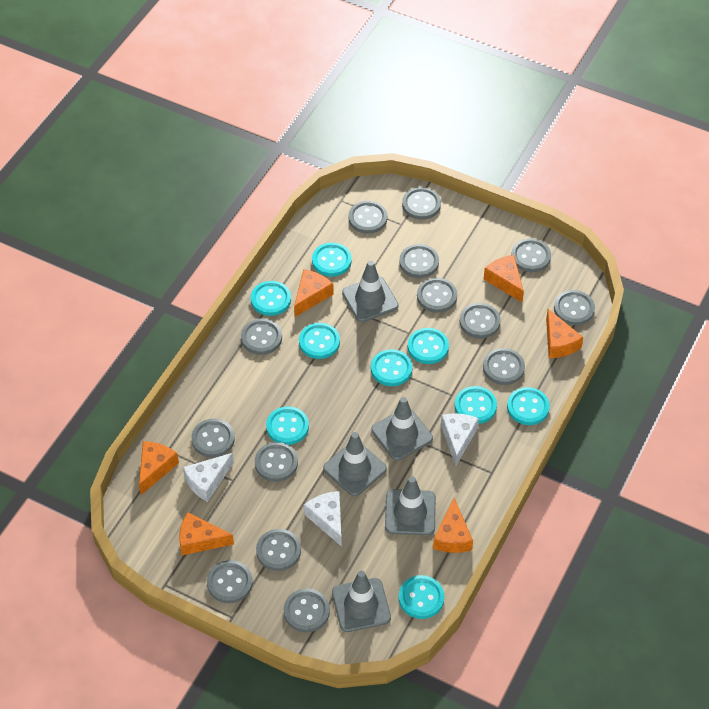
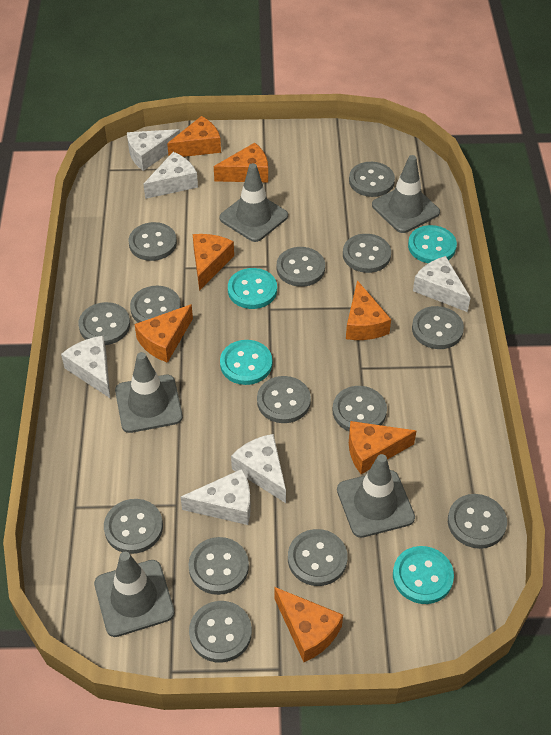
orange cheese: [139,441,179,495] [179,512,234,555] [294,269,334,317] [433,498,473,553] [484,255,524,302] [546,309,583,358] = 6 -> [134,304,193,363] [167,116,221,157] [193,234,234,291] [214,143,268,182] [275,587,343,662] [346,280,391,340] [349,421,416,474] = 7
turquoise button: [251,281,291,316] [266,406,309,445] [299,323,340,359] [312,243,352,277] [371,349,412,386] [399,575,444,619] [408,328,449,364] [455,386,497,424] [507,387,550,425] = 9 -> [220,340,272,385] [228,268,277,309] [393,546,454,604] [408,225,457,263] = 4
white cheese: [183,453,234,502] [304,491,342,547] [441,413,479,466] = 3 -> [61,336,110,398] [127,129,180,171] [143,152,198,199] [181,469,251,525] [231,434,286,503] [413,256,471,312] = 6

